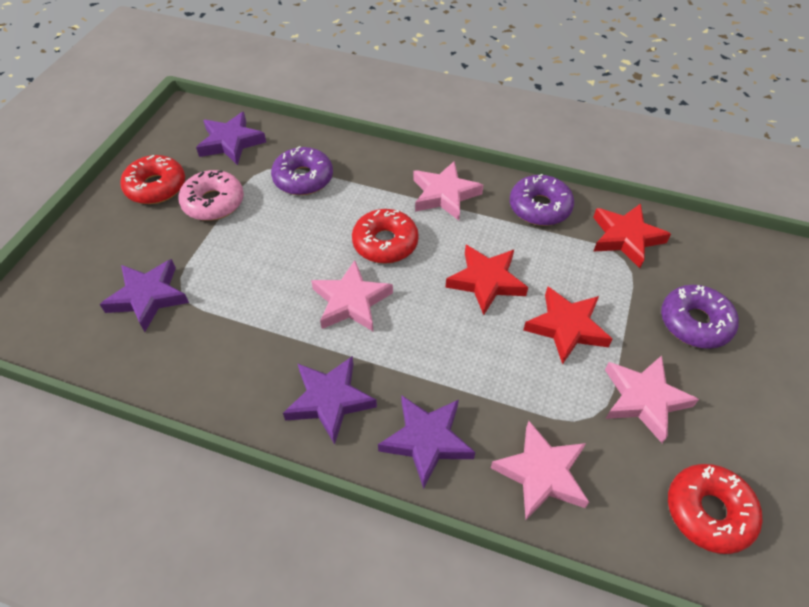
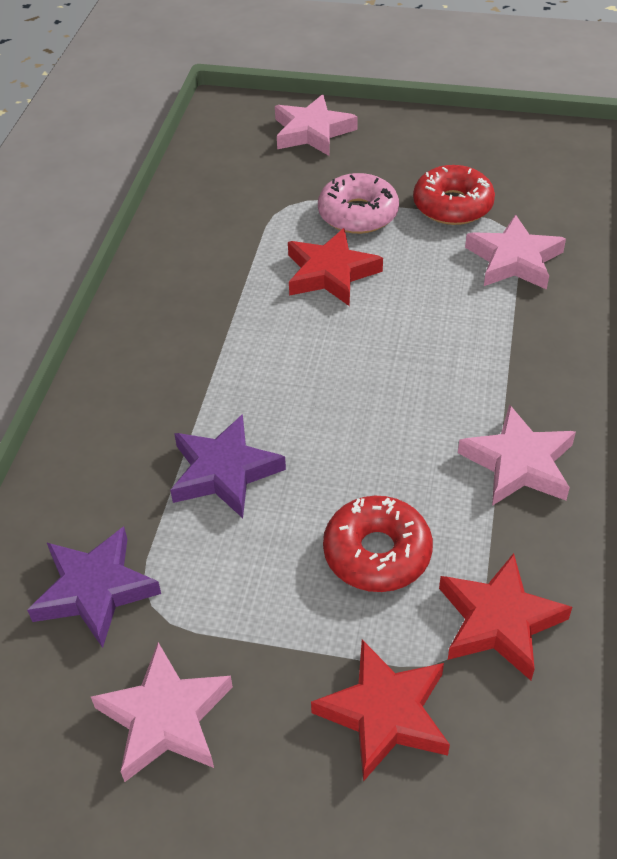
purple donut: [271,146,333,195] [510,174,574,226] [661,285,739,349] = 3 -> none = 0
purple star: [100,259,189,332] [196,112,266,165] [283,356,377,445] [378,395,475,489] = 4 -> [27,527,161,648] [170,414,286,518] = 2
red donut: [120,155,185,204] [352,209,419,264] [668,464,762,554] = 3 -> [323,496,433,592] [413,165,495,225] = 2

